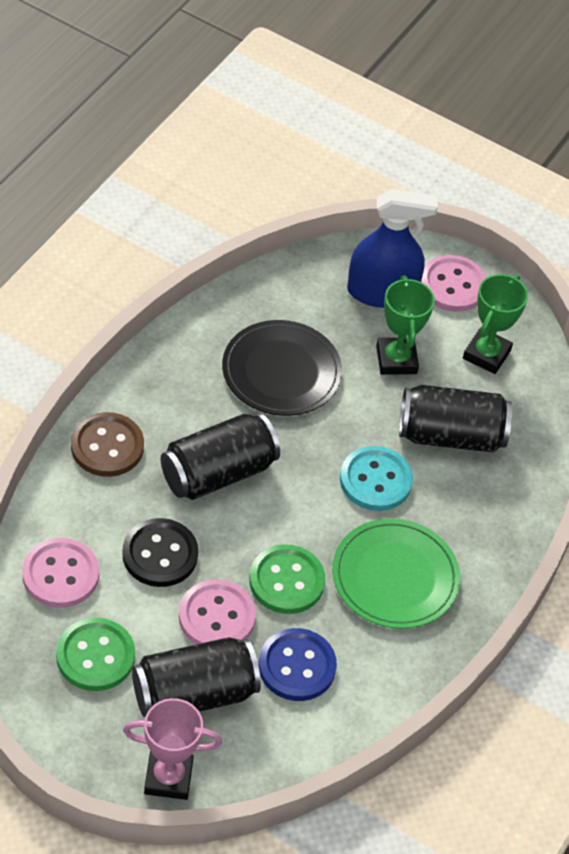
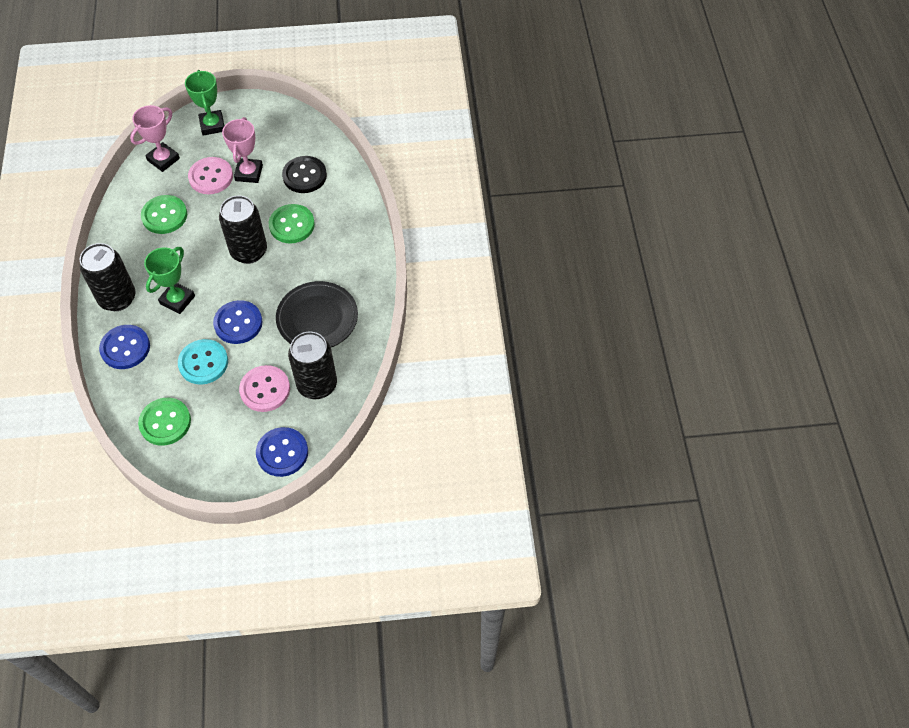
blue button: [258,628,337,701] = 1 -> [99,325,150,369] [213,300,263,344] [256,427,308,477] = 3
blue spray bottle: [347,189,438,308] = 1 -> none = 0
brown button: [71,412,144,477] = 1 -> none = 0
green button: [56,618,135,691] [249,545,325,614] = 2 -> [138,398,191,446] [141,195,187,234] [269,204,315,244] = 3
green plate: [332,518,460,629] = 1 -> none = 0
pink button: [22,538,99,608] [179,579,256,644] [421,255,487,312] = 3 -> [188,157,233,194] [239,365,290,412] = 2
pink trophy: [123,698,222,800] = 1 -> [130,105,180,172] [222,117,263,183] = 2

